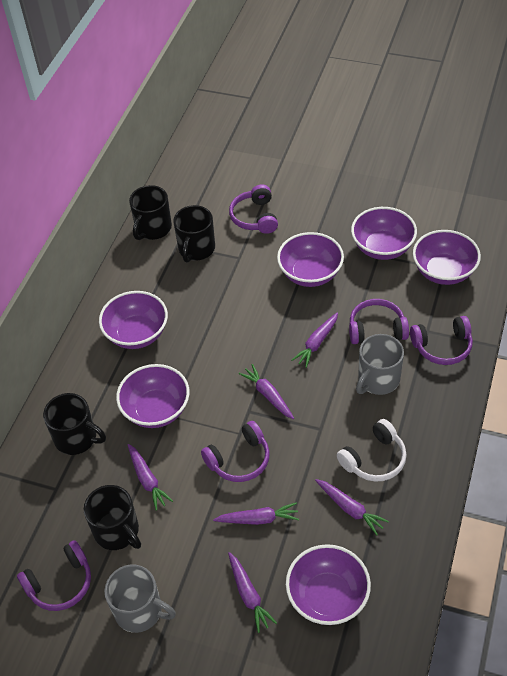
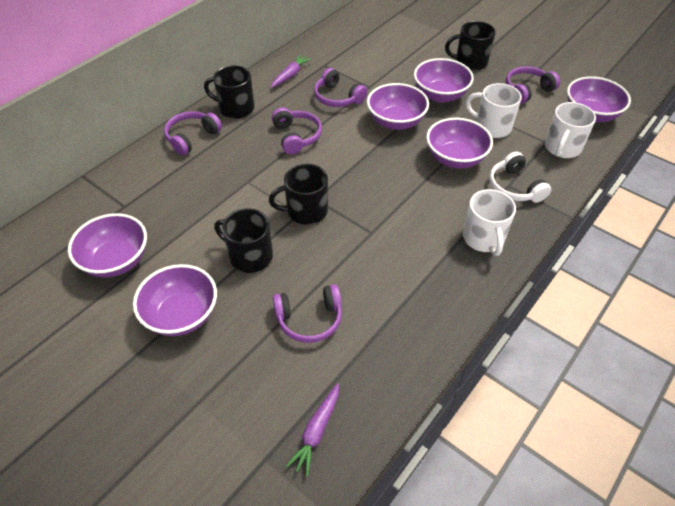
grey mug: [104,565,176,633] [356,334,404,395] = 2 -> none = 0
purple carrot: [128,444,173,511] [213,502,299,525] [228,552,277,633] [239,364,294,419] [292,312,338,368] [315,479,389,535] = 6 -> [271,55,311,88] [286,383,339,476] = 2
white mug: none = 0 -> [463,189,516,256] [466,83,522,138] [545,102,596,158] = 3

